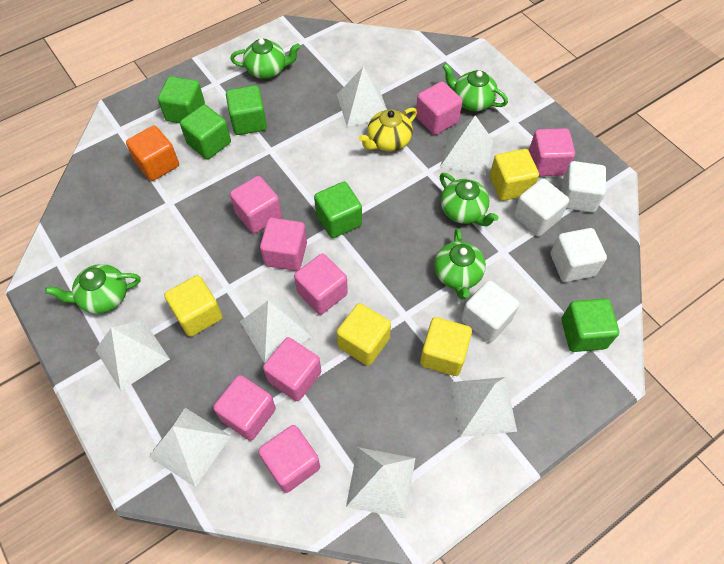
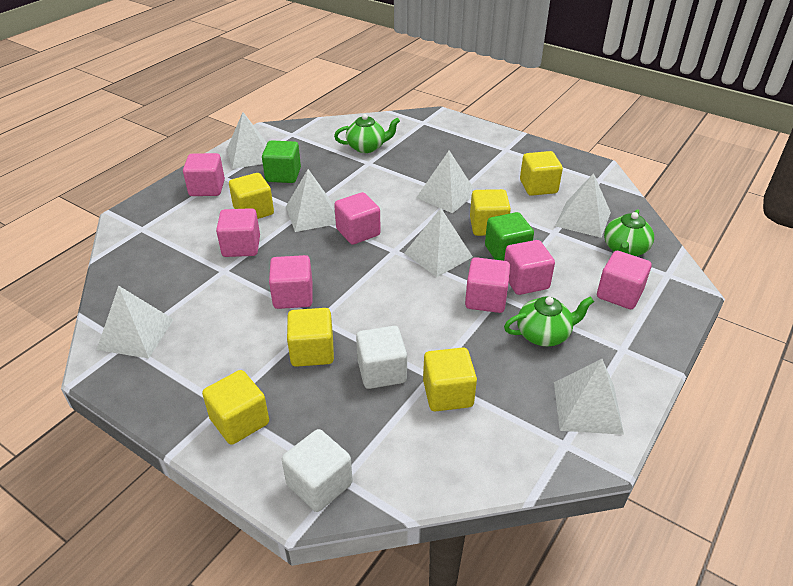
green cube: [158,76,205,123] [180,105,231,159] [226,85,267,135] [314,182,362,238] [561,298,619,352] = 5 -> [262,140,301,183] [485,212,534,261] = 2
green teapot: [45,264,141,314] [231,38,301,79] [434,228,486,299] [440,173,498,226] [443,63,508,111] = 5 -> [334,114,400,153] [504,296,594,346] [604,209,654,256] = 3
orange cube: [126,126,179,181] = 1 -> none = 0
pink cube: [213,375,276,441] [230,176,282,234] [258,425,320,493] [260,218,307,271] [263,337,321,401] [294,254,348,315] [416,81,462,135] [529,128,575,176] = 8 -> [183,153,225,196] [216,208,260,257] [269,255,313,309] [334,192,381,245] [465,257,510,313] [504,240,555,295] [597,251,652,309] = 7
white cube: [461,280,519,343] [513,179,569,236] [550,228,607,282] [561,161,606,213] = 4 -> [282,429,353,512] [356,326,407,389] = 2
yellow cube: [164,275,223,337] [337,303,391,366] [420,317,472,376] [490,149,539,201] = 4 -> [202,370,269,445] [229,173,274,219] [287,308,334,367] [423,347,477,412] [470,189,511,236] [520,151,563,196] = 6
yellow teapot: [359,108,417,152] = 1 -> none = 0

